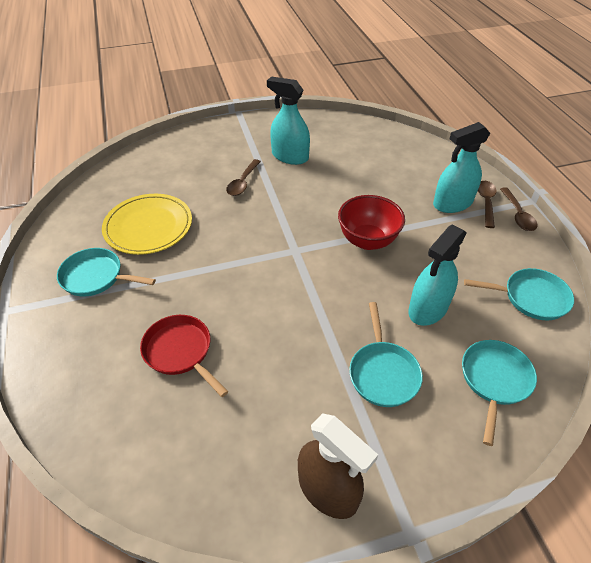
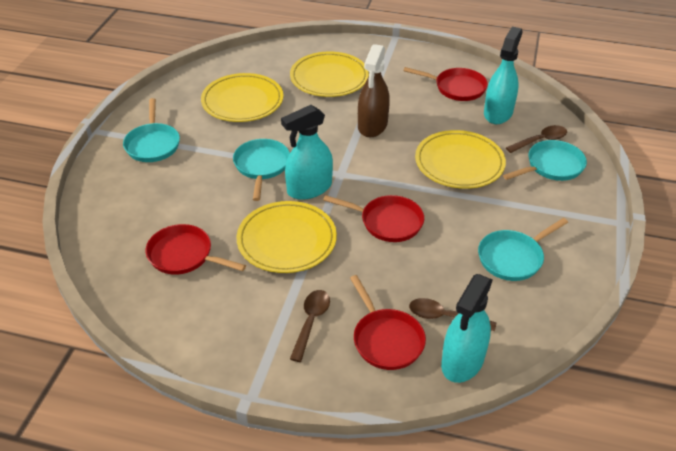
red bowl: [338,195,405,250] = 1 -> none = 0
red pan: [140,315,228,397] = 1 -> [146,224,246,275] [323,195,424,242] [350,275,426,370] [404,67,488,101] = 4
yellow plate: [102,194,192,255] = 1 -> [201,73,283,122] [237,201,337,273] [290,52,369,97] [415,130,506,189] = 4

